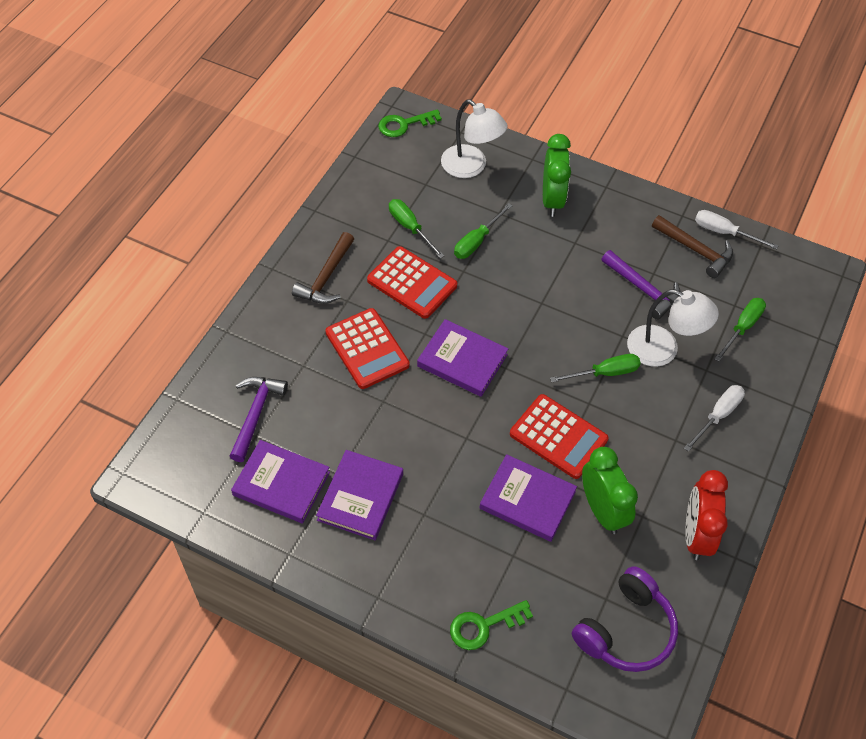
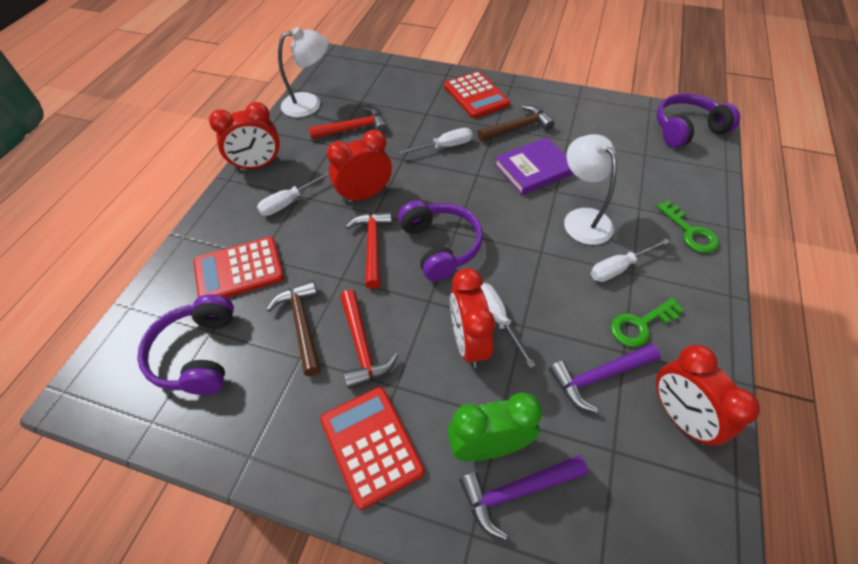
green clock: [543,134,571,217] [582,447,638,534] = 2 -> [447,392,542,461] = 1
green screwdriver: [389,199,444,259] [454,203,513,259] [550,354,641,383] [715,298,766,362] = 4 -> none = 0
purple book: [231,440,330,523] [316,450,403,540] [417,319,508,397] [480,454,577,542] = 4 -> [494,137,574,195] = 1
purple headphones: [572,566,678,672] = 1 -> [137,294,234,395] [398,200,483,281] [657,93,740,148] = 3
red clock: [685,470,728,560] = 1 -> [209,102,280,171] [327,130,392,203] [450,268,495,368] [656,345,760,445] = 4
red hammer: none = 0 -> [309,107,387,139] [340,290,398,389] [346,211,392,289] = 3
white screwdriver: [684,385,745,452] [695,210,779,249] = 2 -> [257,172,329,216] [398,128,473,155] [480,283,536,368] [591,239,670,282] = 4

